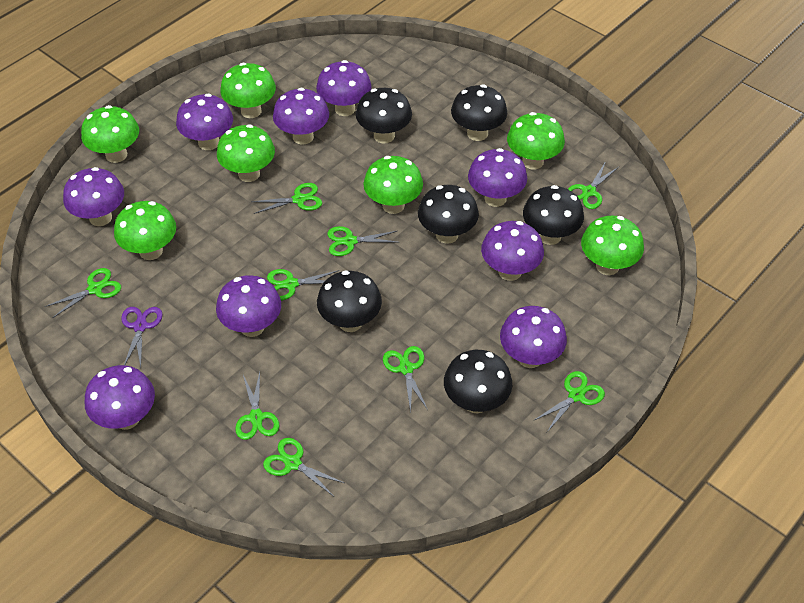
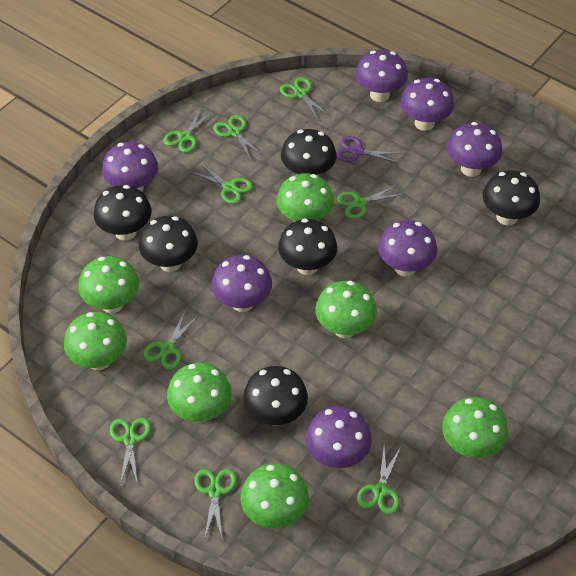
purple mushroom: [63,167,124,226] [85,365,155,430] [176,94,233,150] [216,275,281,337] [273,88,329,145] [316,60,372,116] [468,148,527,207] [481,221,544,281] [500,306,567,368] = 9 -> [102,142,158,192] [212,255,272,312] [306,406,372,468] [355,50,408,102] [378,220,437,276] [400,78,454,131] [447,122,503,177] = 7

